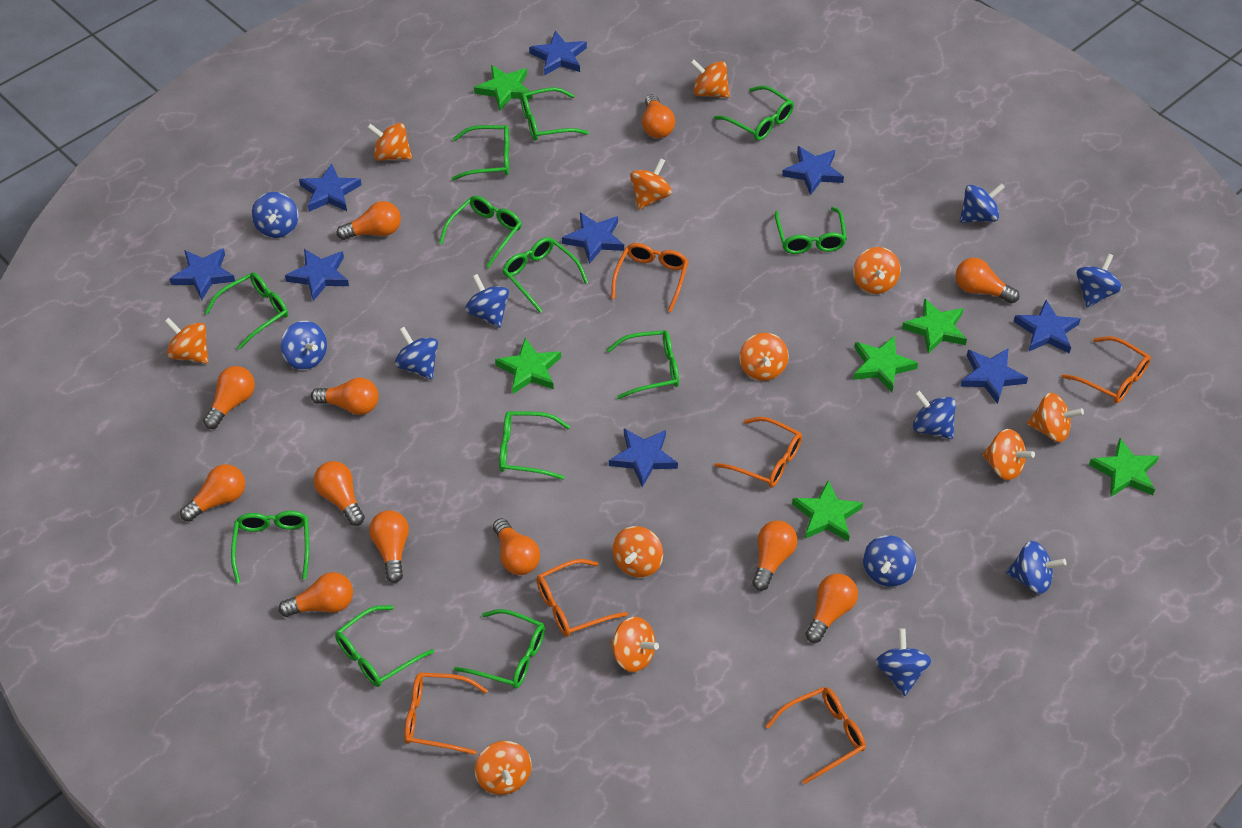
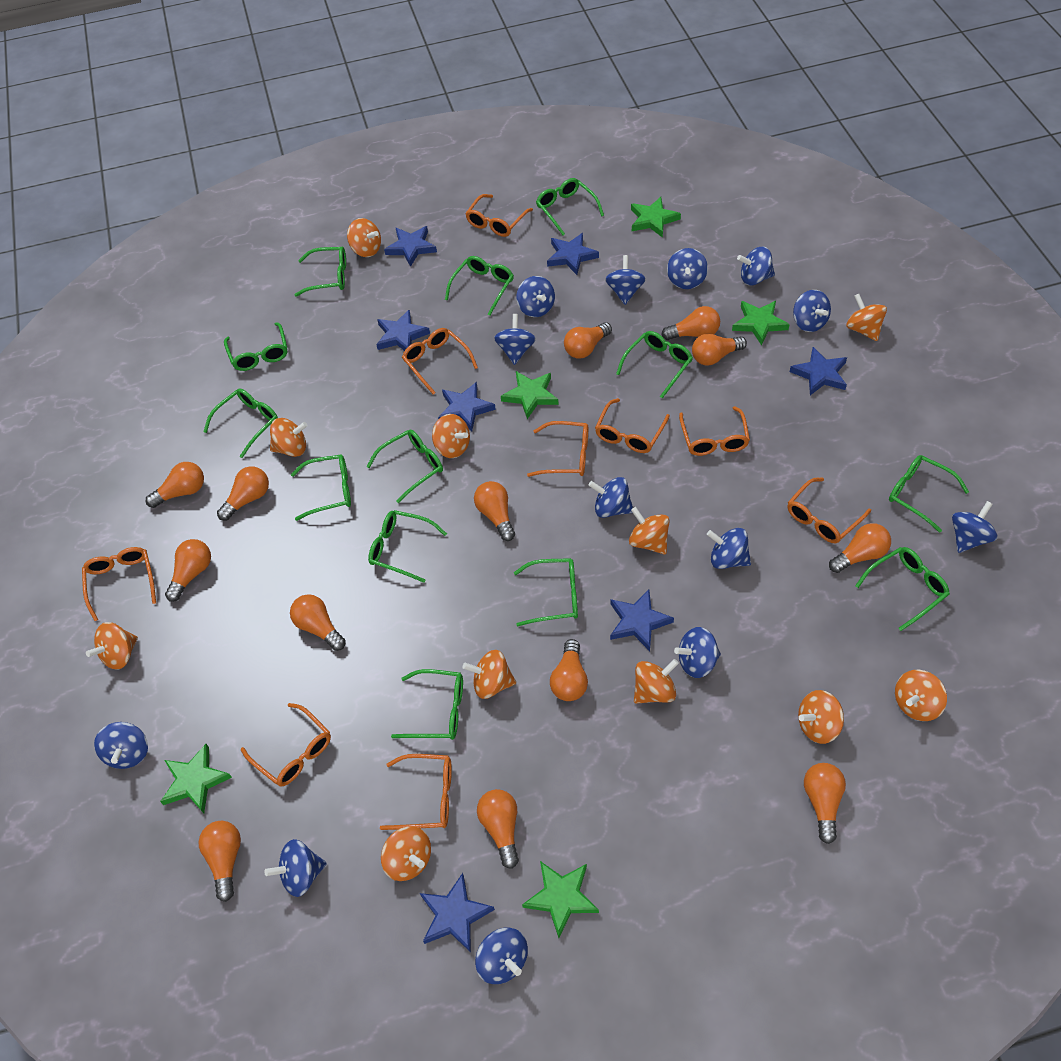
blue spinning top: [252,192,298,238] [281,321,327,370] [395,327,438,380] [465,274,509,328] [863,535,916,587] [875,628,932,696] [913,390,956,439] [960,183,1005,223] [1006,541,1066,594] [1077,253,1122,308] = 10 -> [94,722,148,769] [264,839,327,897] [475,928,528,984] [494,314,536,365] [517,276,555,317] [588,477,633,518] [605,255,646,305] [667,248,708,289] [674,627,721,678] [707,528,751,569] [737,247,775,285] [793,290,831,332] [952,501,998,553] = 13
blue star: [169,248,235,300] [285,249,349,301] [299,163,362,212] [529,31,587,76] [562,212,624,264] [609,429,678,487] [782,146,844,195] [960,348,1028,404] [1013,300,1081,354] = 9 -> [376,310,430,351] [384,226,437,267] [420,873,495,953] [438,382,496,431] [547,233,599,275] [610,589,674,651] [790,347,847,395] = 7
green glasses: [205,272,288,350] [231,511,309,584] [335,605,434,687] [439,196,522,268] [451,125,509,181] [454,609,545,688] [499,411,570,480] [502,237,588,312] [520,87,589,141] [607,330,679,399] [714,86,794,141] [775,207,847,254] = 12 -> [203,388,278,458] [224,322,287,371] [291,455,351,521] [295,247,346,297] [366,430,443,503] [368,510,447,583] [391,669,463,740] [445,256,514,315] [514,558,578,626] [536,178,604,235] [616,331,693,398] [855,547,950,631] [889,455,969,533] = 13
green star: [474,65,533,111] [495,338,561,394] [792,480,863,542] [853,336,918,392] [902,298,967,354] [1089,438,1159,497] = 6 -> [160,744,232,813] [501,371,559,419] [522,861,599,938] [631,197,681,238] [732,301,790,345] = 5
orange glasses: [404,672,488,755] [536,559,628,637] [611,243,689,312] [714,417,802,488] [766,687,866,784] [1062,336,1151,403] = 6 -> [82,547,156,621] [241,703,331,787] [380,754,452,830] [402,328,478,395] [465,194,533,237] [527,421,588,477] [595,398,670,453] [679,406,750,456] [787,477,871,543] = 9
orange light bulb: [180,464,245,522] [203,366,255,429] [278,572,353,617] [311,377,379,415] [314,461,365,526] [337,201,401,240] [369,510,409,583] [493,518,540,575] [642,94,675,138] [752,520,797,591] [805,573,858,643] [955,258,1019,304] = 12 -> [146,462,204,508] [165,539,211,602] [198,821,241,902] [217,466,269,521] [290,594,346,651] [474,481,515,541] [477,789,519,869] [550,639,588,701] [564,322,612,358] [661,306,720,340] [692,333,747,366] [804,763,846,844] [829,523,891,573] = 13

